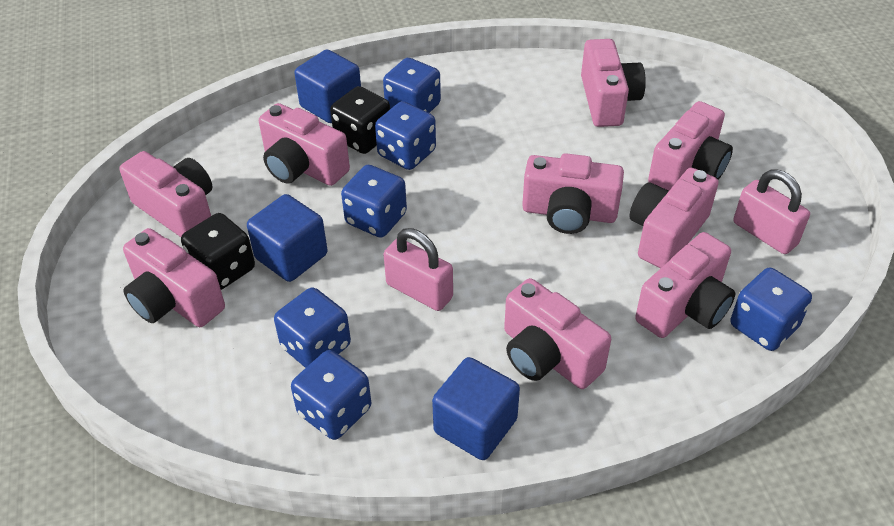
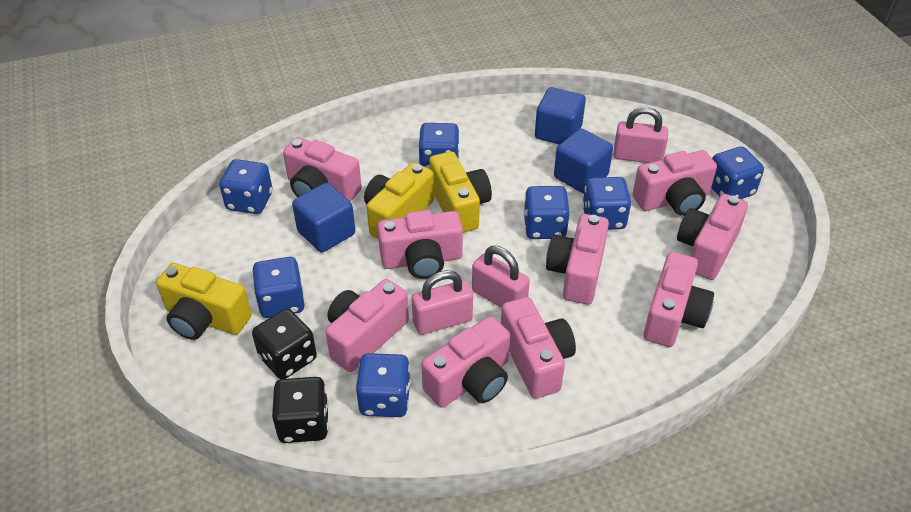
blue dice: [274,287,351,368] [291,350,371,440] [341,165,407,238] [375,101,436,170] [383,58,441,113] [731,268,812,351] = 6 -> [219,159,272,214] [252,257,305,318] [356,353,411,417] [418,123,459,169] [524,186,570,239] [582,177,631,230] [711,146,764,199] = 7
pink padlock: [384,228,453,311] [734,170,810,254] = 2 -> [411,270,473,335] [472,246,530,308] [613,107,668,163] = 3
yellow camera: none = 0 -> [156,263,252,340] [364,162,434,239] [429,151,492,233] = 3

